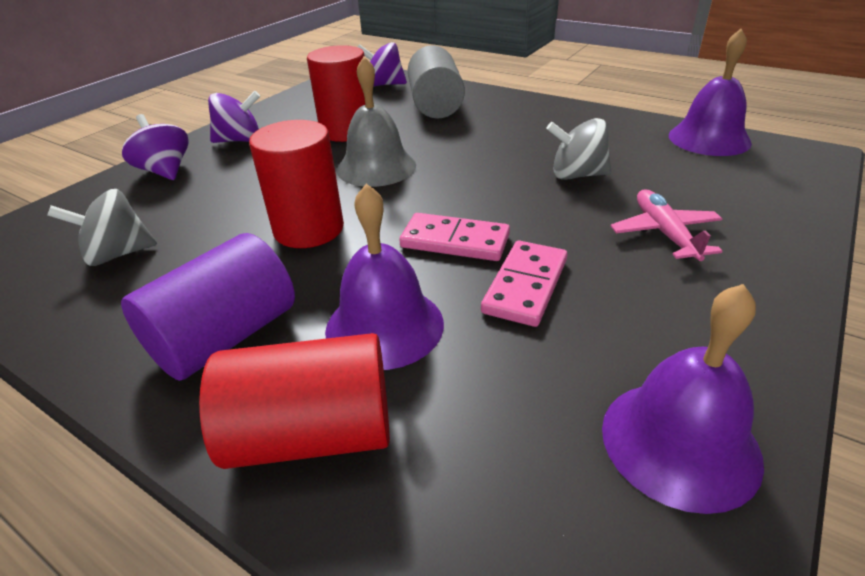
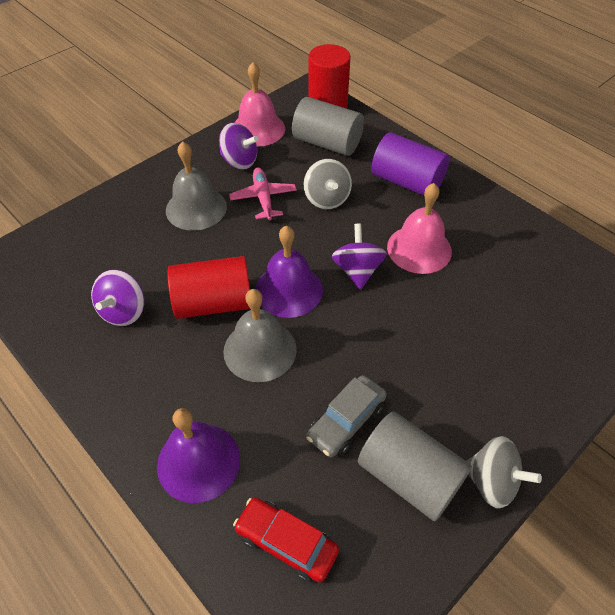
grey bell: [337,57,416,187] = 1 -> [166,141,227,231] [223,289,297,382] = 2
grey car: none = 0 -> [306,375,387,457] = 1
grey cylinder: [408,45,465,119] = 1 -> [292,97,364,156] [358,411,472,521] = 2
pink bell: none = 0 -> [234,62,285,147] [387,183,452,274] = 2
pink domino: [399,213,510,261] [481,240,568,327] = 2 -> none = 0
purple bell: [325,184,444,370] [602,284,764,514] [669,29,752,156] = 3 -> [157,408,240,503] [255,226,323,318] = 2
red car: none = 0 -> [233,498,339,583] = 1
red cylinder: [199,333,390,469] [249,120,344,248] [307,45,365,142] = 3 -> [167,256,250,319] [308,44,351,109] = 2

